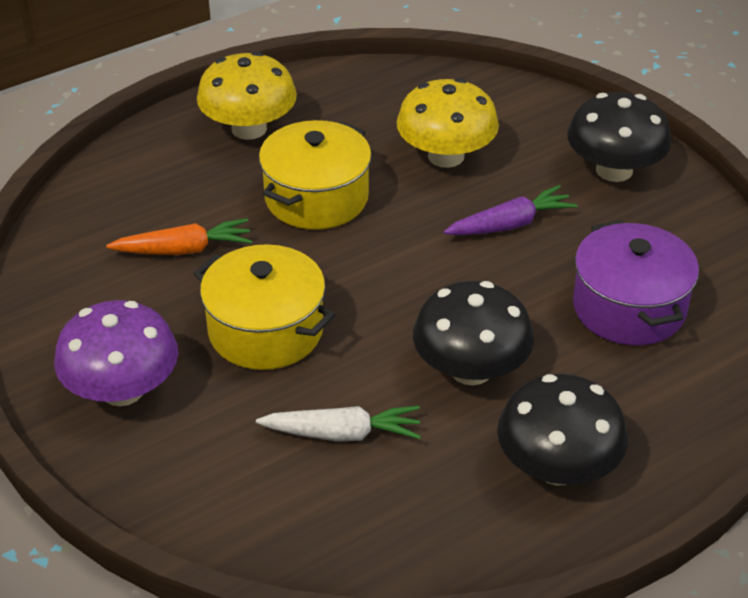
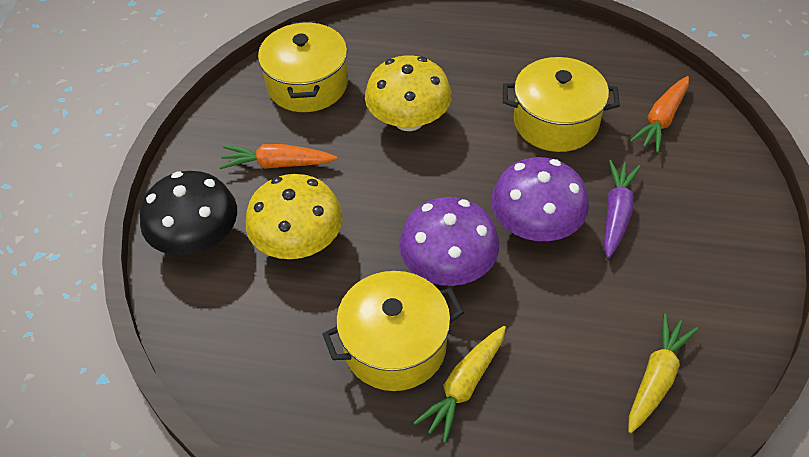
black mushroom: [413,281,534,385] [497,374,628,485] [567,92,672,182] = 3 -> [140,171,237,255] = 1
orange carrot: [106,218,252,255] = 1 -> [219,144,338,169] [630,76,689,153] = 2
purple mushroom: [54,300,178,406] = 1 -> [399,197,499,286] [491,157,589,241] = 2
purple pot: [573,220,699,345] = 1 -> none = 0
white carrot: [256,406,421,441] = 1 -> none = 0
yellow carrot: none = 0 -> [414,326,506,443] [628,313,698,433] = 2
yellow pot: [193,244,335,370] [259,120,372,230] = 2 -> [258,21,348,112] [323,271,464,391] [503,57,620,152] = 3

